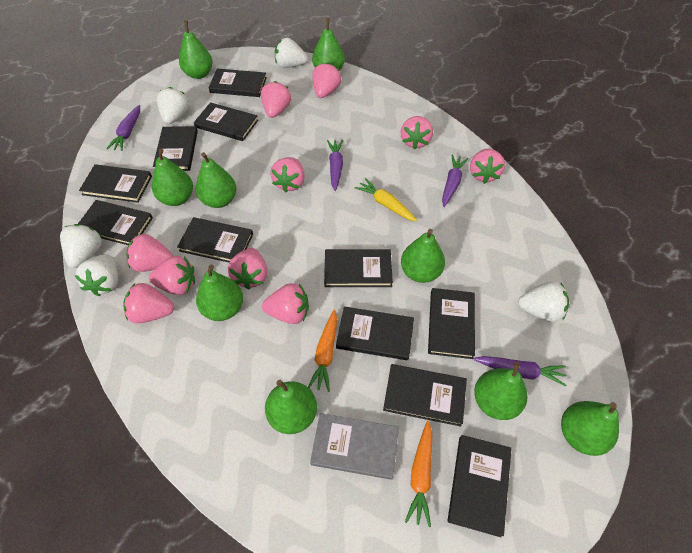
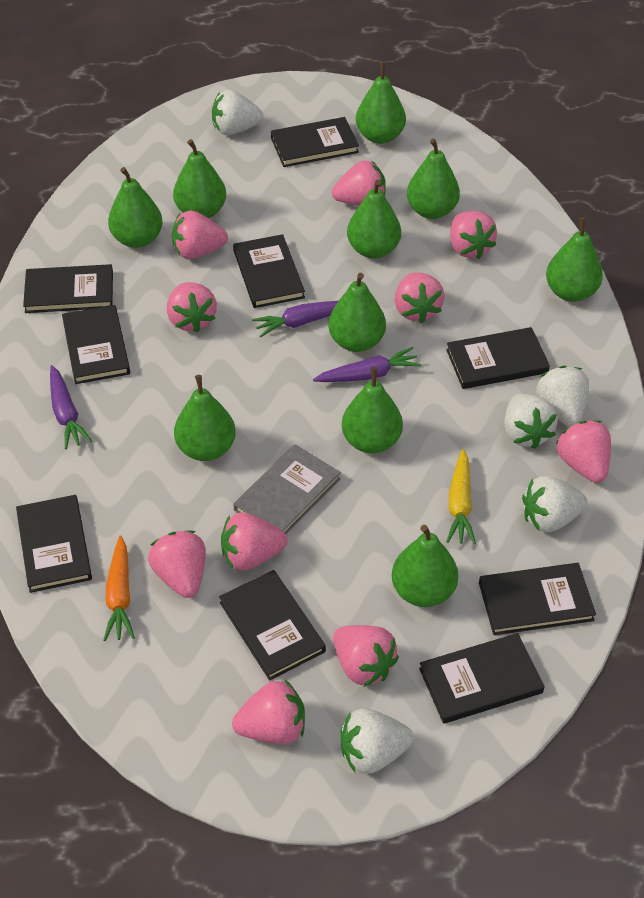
black book: [78,200,153,245] [79,164,152,203] [153,126,198,171] [177,217,253,263] [194,102,258,141] [209,69,267,97] [324,249,393,287] [336,307,414,360] [383,364,467,427] [428,288,475,359] [447,435,512,537] = 11 -> [16,495,92,593] [23,264,113,313] [62,305,130,384] [219,570,326,680] [233,234,305,308] [271,117,359,167] [419,633,545,724] [446,327,550,389] [479,563,596,635] = 9
green pear: [152,149,193,206] [179,21,213,79] [196,152,236,208] [196,265,243,321] [265,380,317,434] [312,18,345,71] [401,229,445,283] [474,362,527,420] [561,401,619,456] = 9 -> [108,167,163,248] [173,139,226,218] [174,375,236,461] [328,273,386,352] [342,367,403,453] [347,180,401,258] [356,62,406,144] [392,525,458,607] [407,139,460,219] [546,217,603,302] = 10
orange carrot: [308,310,337,392] [405,421,432,527] = 2 -> [103,535,135,641] = 1
purple carrot: [106,105,140,151] [327,140,343,191] [442,155,468,207] [473,356,566,386] = 4 -> [50,365,92,449] [252,301,338,337] [313,347,421,382] = 3

